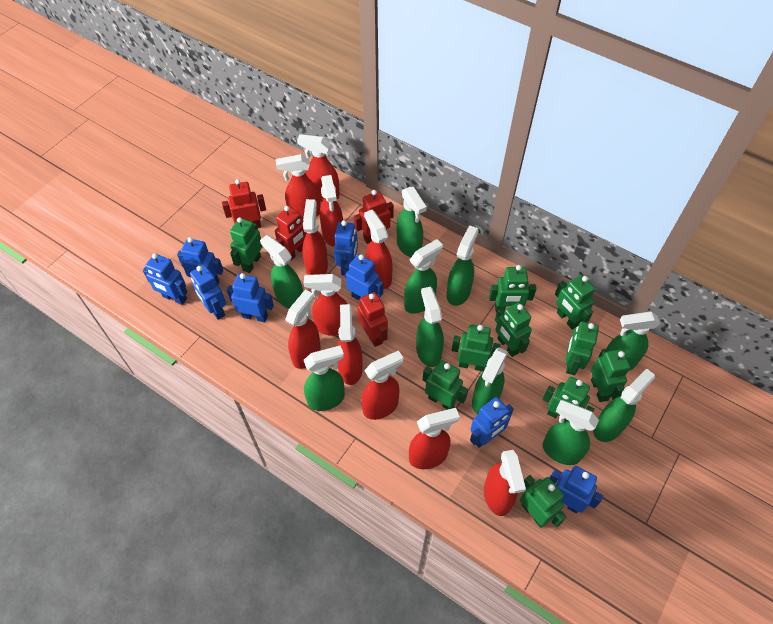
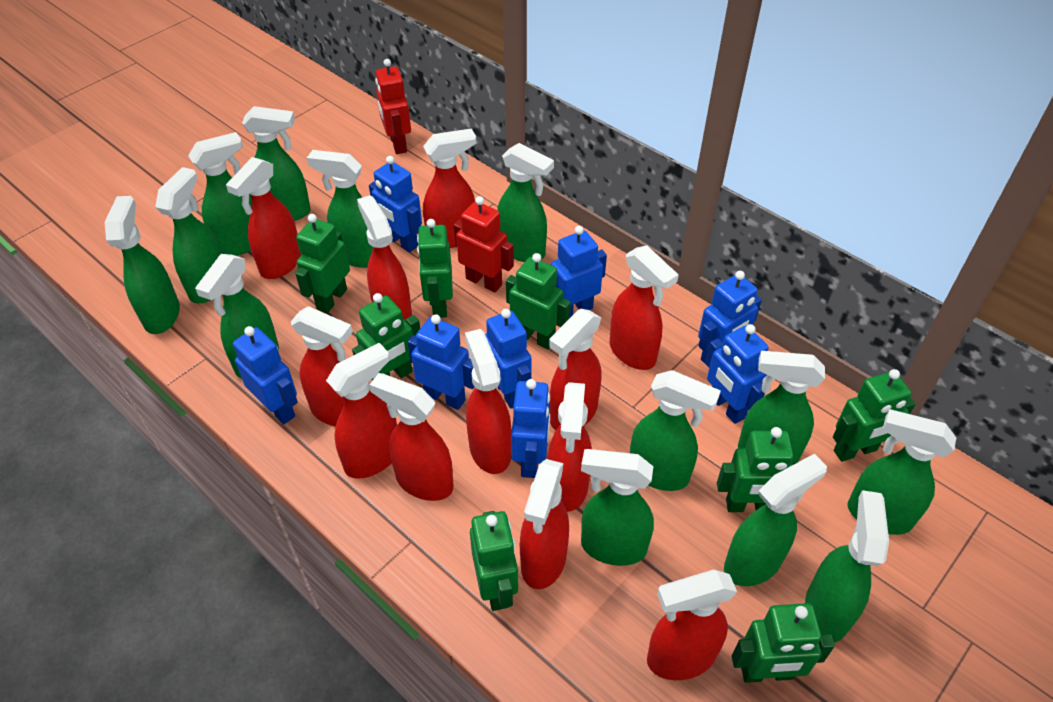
green robot: [230,217,263,273] [423,360,468,410] [452,324,500,371] [489,265,536,312] [495,302,532,357] [520,475,566,528] [542,376,594,422] [555,275,595,330] [565,321,599,375] [591,349,630,402] = 10 -> [295,214,350,313] [352,293,420,381] [417,219,453,318] [470,511,518,611] [506,253,571,349] [717,427,796,512] [732,603,835,683] [833,369,915,462] = 8
green spray bottle: [260,235,303,309] [304,345,345,411] [397,187,427,257] [404,239,443,314] [416,287,444,367] [447,225,479,306] [472,348,508,415] [543,400,599,465] [593,368,655,442] [606,312,660,371] = 10 -> [105,196,180,334] [155,167,223,303] [188,132,252,256] [195,254,279,379] [242,106,311,221] [307,150,373,268] [497,143,554,262] [581,449,654,566] [630,370,721,491] [724,454,827,586] [738,351,825,465] [805,490,889,643] [848,409,956,535] = 13
red robot: [222,179,266,228] [275,206,307,260] [354,190,394,244] [357,292,388,347] = 4 -> [375,59,411,154] [454,196,514,292] = 2
red spray bottle: [276,154,321,217] [285,290,320,369] [297,134,340,202] [302,199,328,275] [304,274,348,336] [320,175,343,247] [337,304,363,385] [361,350,404,420] [364,210,393,289] [409,408,460,469] [484,450,526,516] = 11 -> [226,157,301,279] [291,306,353,426] [326,343,397,479] [357,195,412,321] [370,373,453,501] [423,128,476,248] [465,329,512,474] [520,459,569,589] [547,382,592,512] [549,309,602,430] [609,245,679,370] [647,569,737,680] = 12

